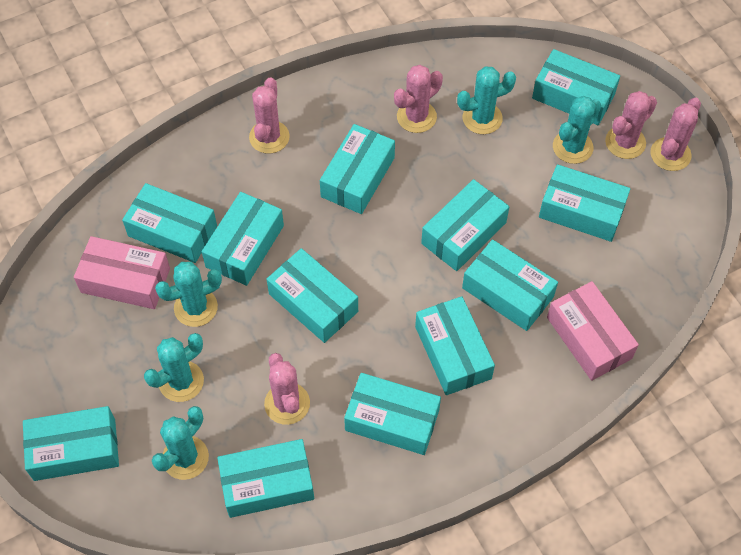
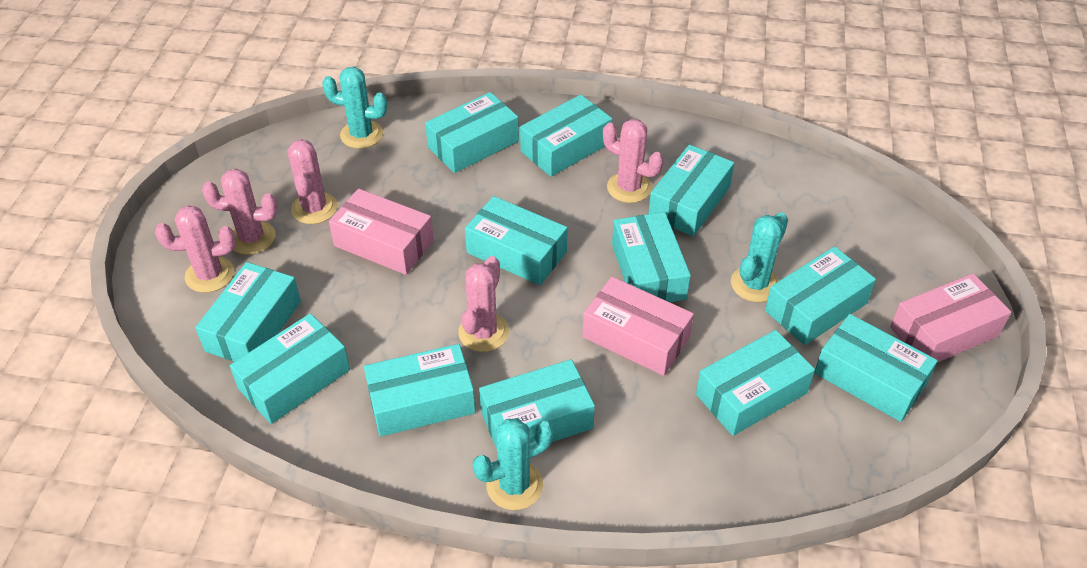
pink box: [74,236,170,309] [547,281,639,381] = 2 -> [329,189,434,275] [583,277,694,376] [890,273,1011,363] = 3
turquoise cactus: [144,333,204,402] [152,406,209,480] [155,262,222,327] [457,66,516,134] [553,96,601,164] = 5 -> [322,67,387,149] [473,418,554,510] [731,212,788,302] = 3

